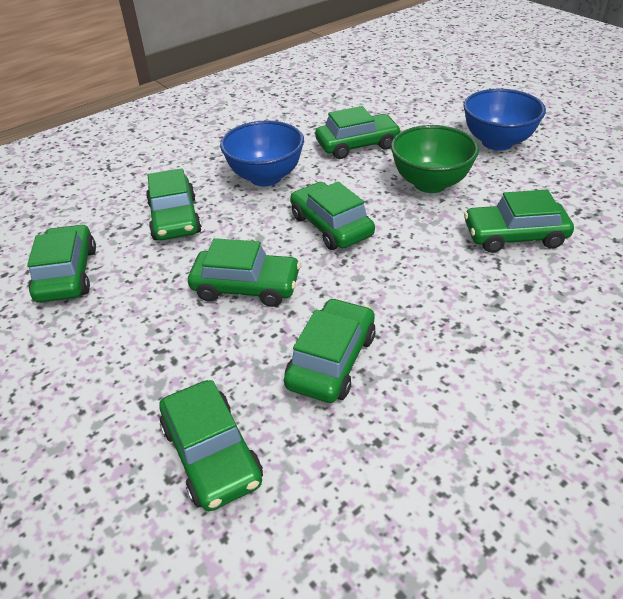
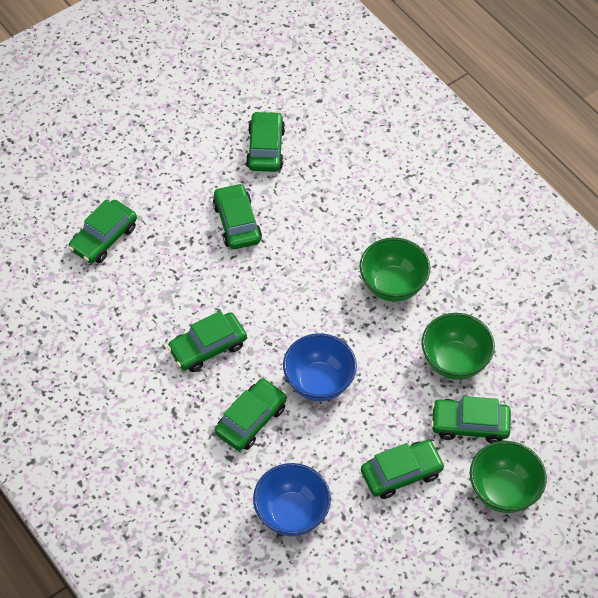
green bowl: [391,125,479,193] = 1 -> [360,237,430,302] [422,313,495,380] [470,441,547,513] = 3
green car: [27,224,96,303] [146,168,202,240] [159,380,263,511] [188,238,301,307] [284,298,376,403] [290,181,375,250] [315,106,401,159] [464,190,574,253] = 8 -> [69,200,137,264] [167,311,247,372] [213,183,262,249] [215,378,287,451] [246,111,285,172] [361,440,445,499] [431,396,511,443] = 7

